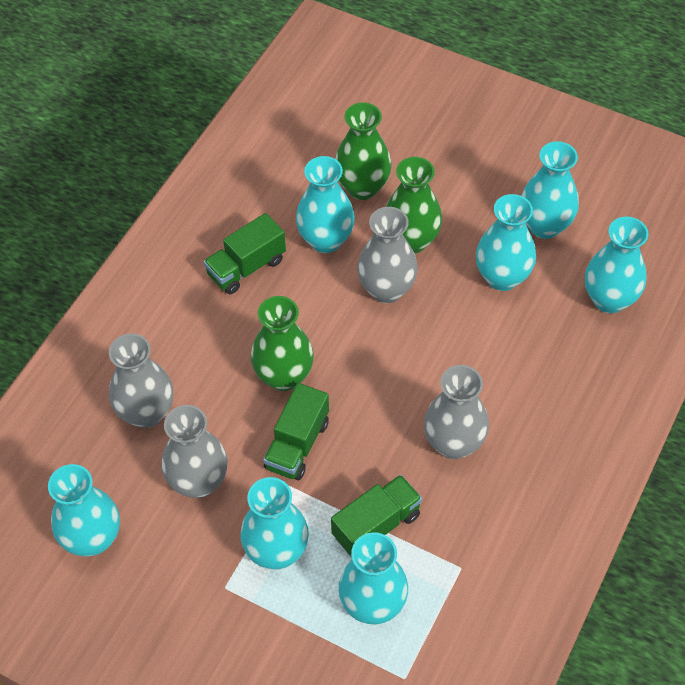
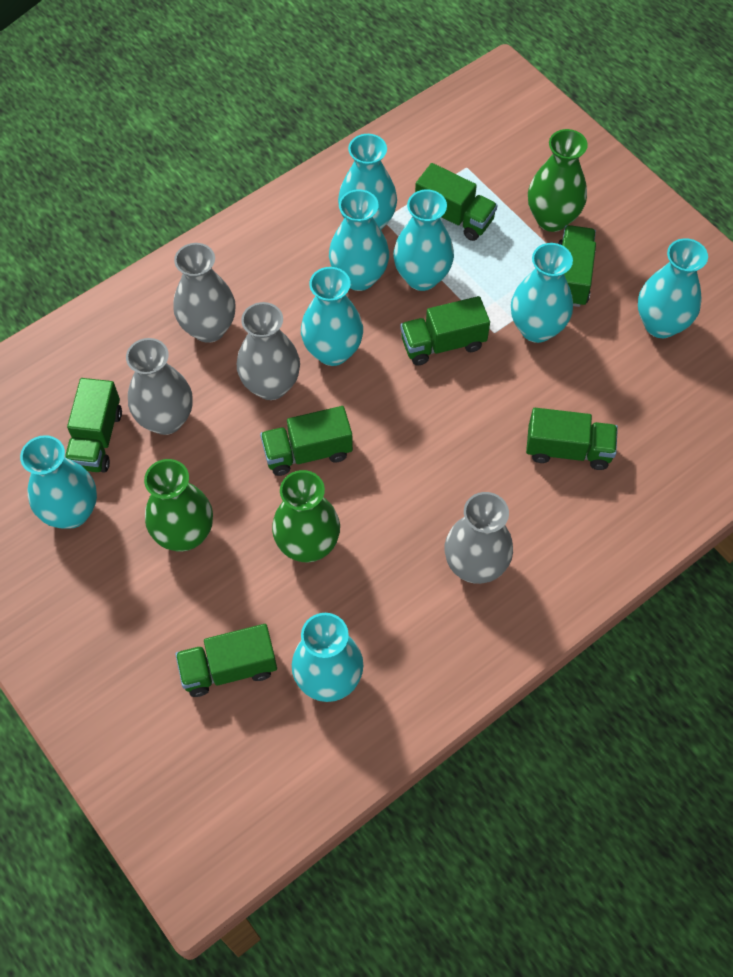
green truck: [204,213,286,294] [263,383,329,481] [331,475,422,557] = 3 -> [65,378,122,473] [175,624,277,697] [260,406,353,476] [400,296,490,366] [415,163,498,241] [526,408,618,470] [558,225,596,307] = 7
turquoise vase: [48,464,120,556] [240,477,309,570] [296,156,355,253] [338,532,408,624] [476,194,536,291] [521,141,579,239] [585,217,648,313] = 7 -> [20,435,97,529] [292,613,364,702] [301,267,363,366] [329,189,389,291] [338,134,397,230] [394,190,454,291] [511,243,573,343] [638,238,708,338] = 8

